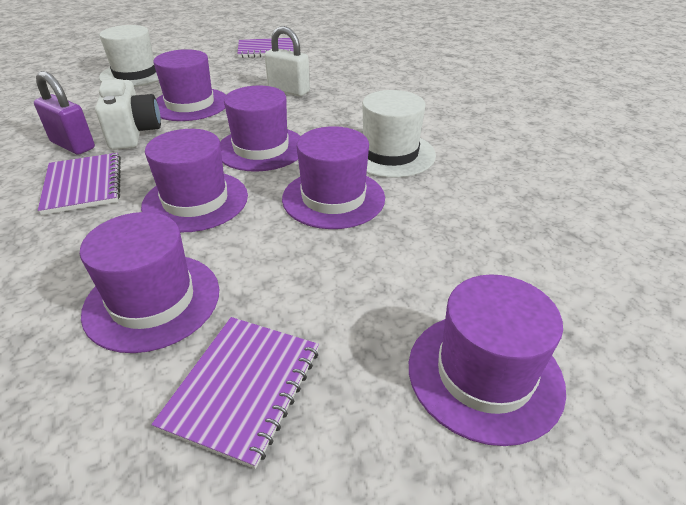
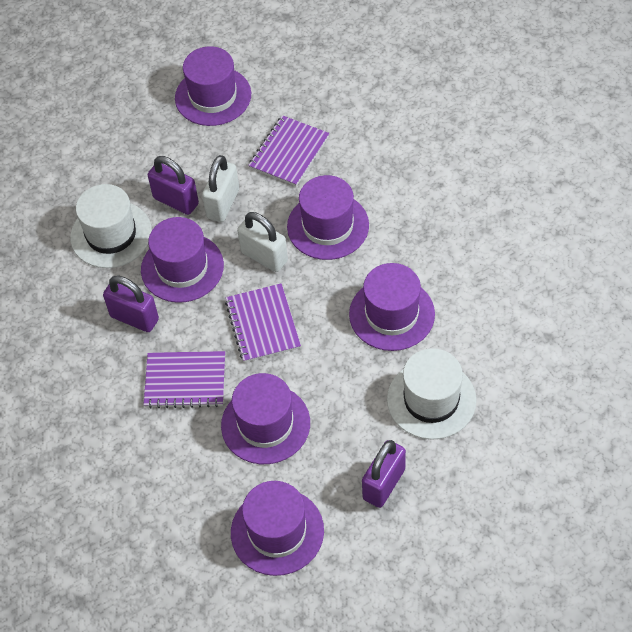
purple padlock: [34,71,95,155] = 1 -> [103,276,159,332] [148,156,199,215] [362,440,406,508] = 3
white camera: [95,79,161,150] = 1 -> none = 0
white padlock: [265,26,310,96] = 1 -> [202,155,239,222] [237,212,288,272] = 2

